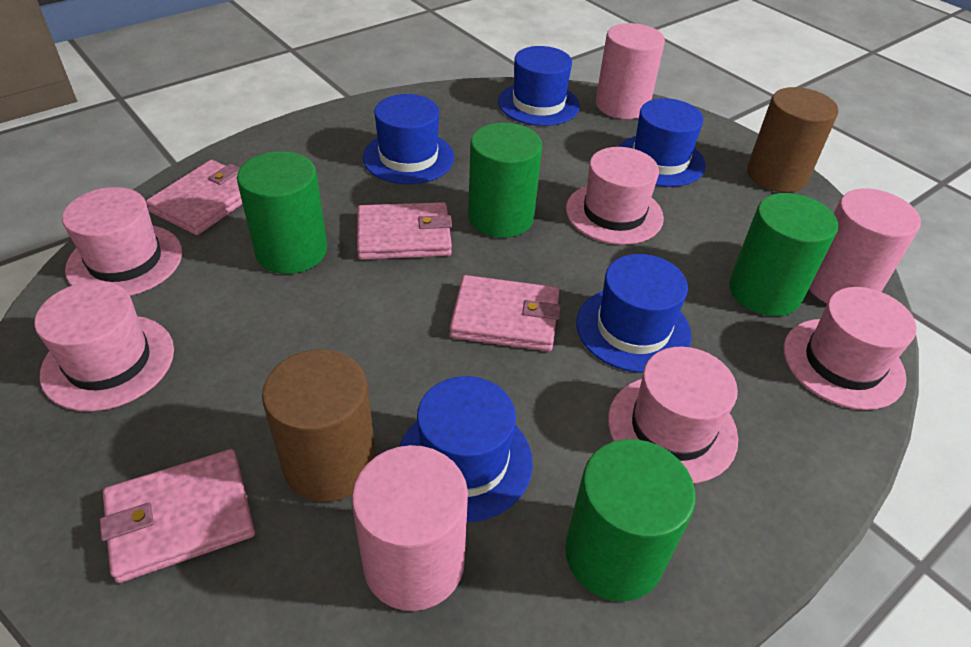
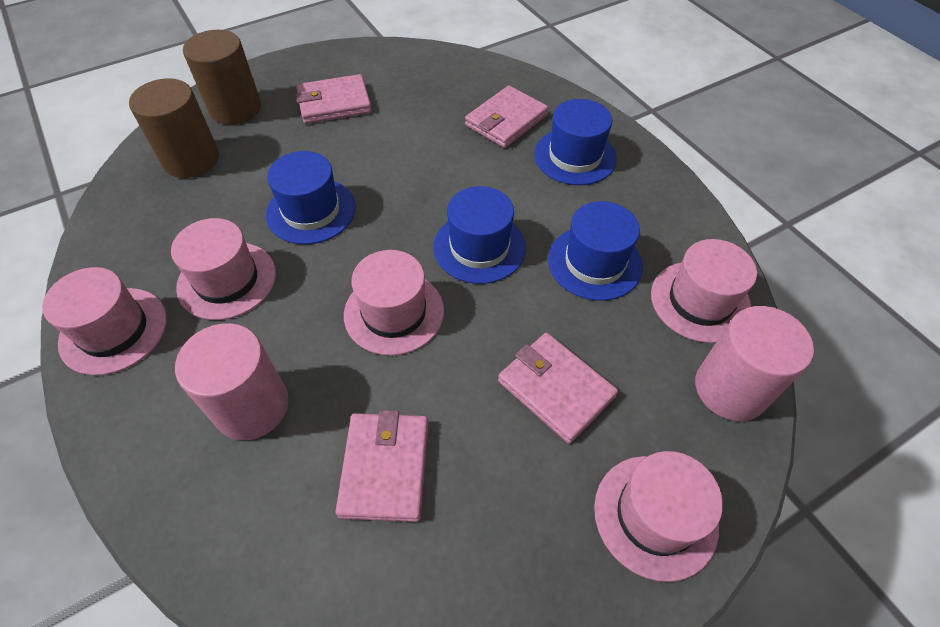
blue hat: [363,94,454,184] [399,376,533,522] [498,46,580,126] [576,254,692,373] [619,98,706,187] = 5 -> [266,151,356,244] [433,186,526,284] [534,99,617,185] [548,201,643,301] = 4
green cylinder: [237,151,327,274] [468,123,542,238] [565,439,696,601] [729,193,838,316] = 4 -> none = 0
pink cylinder: [352,445,468,611] [596,23,665,119] [809,189,921,303] = 3 -> [175,323,289,440] [695,306,814,421] = 2

